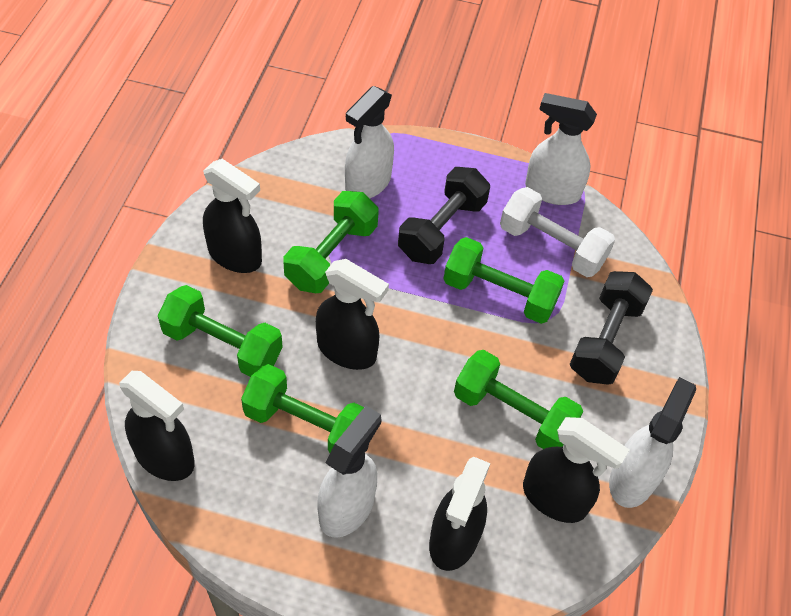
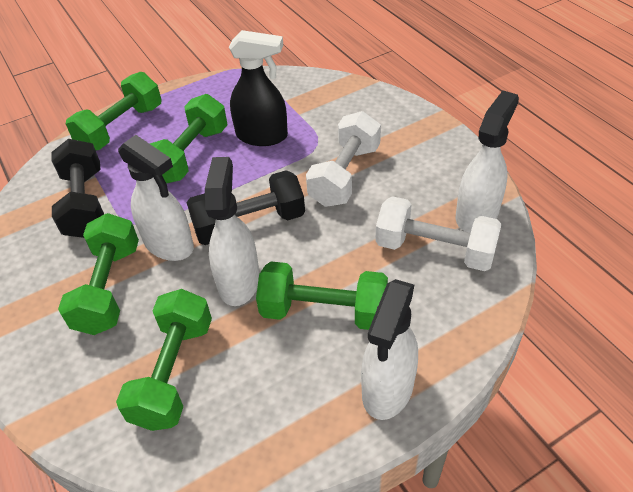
black spray bottle: [119,371,195,481] [203,159,262,273] [316,259,389,370] [429,457,491,571] [523,417,630,523] = 5 -> [229,30,288,146] = 1
white dumbbell: [500,187,615,277] = 1 -> [306,111,381,207] [375,196,502,271] = 2

